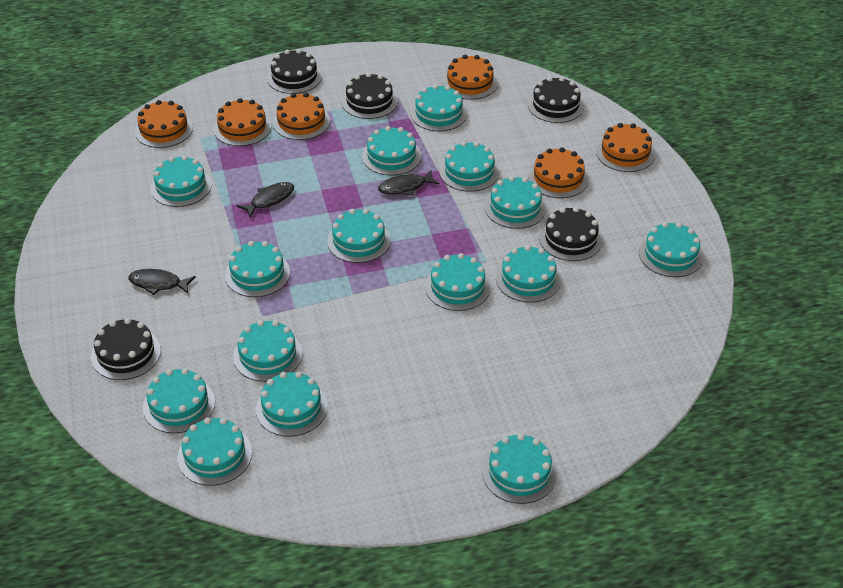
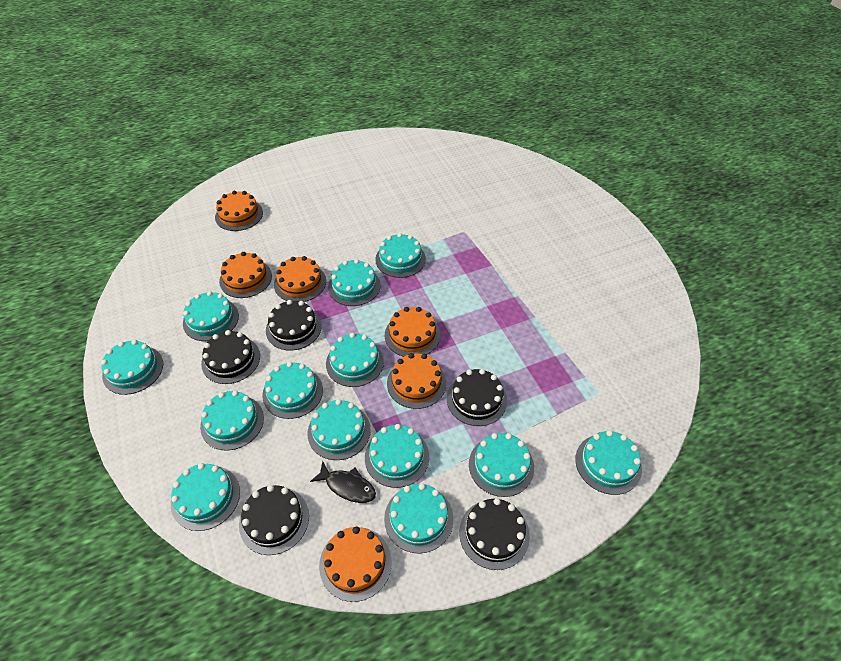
black fish: [128,269,195,295] [237,182,294,218] [378,170,439,195] = 3 -> [310,461,376,503] = 1
turquoise cake: [143,368,215,433] [150,155,212,207] [178,417,252,486] [225,241,290,297] [233,320,302,382] [256,371,328,437] [327,209,391,263] [362,126,421,176] [411,84,467,131] [425,253,491,311] [439,141,499,192] [482,433,557,504] [485,176,546,229] [496,245,561,303] [639,222,704,277] = 15 -> [101,340,163,395] [171,463,240,531] [183,291,239,341] [200,390,264,451] [262,362,323,419] [307,399,371,460] [326,333,384,387] [328,259,380,306] [365,424,429,488] [375,233,426,278] [384,483,453,554] [469,433,534,497] [575,430,642,495] = 13

